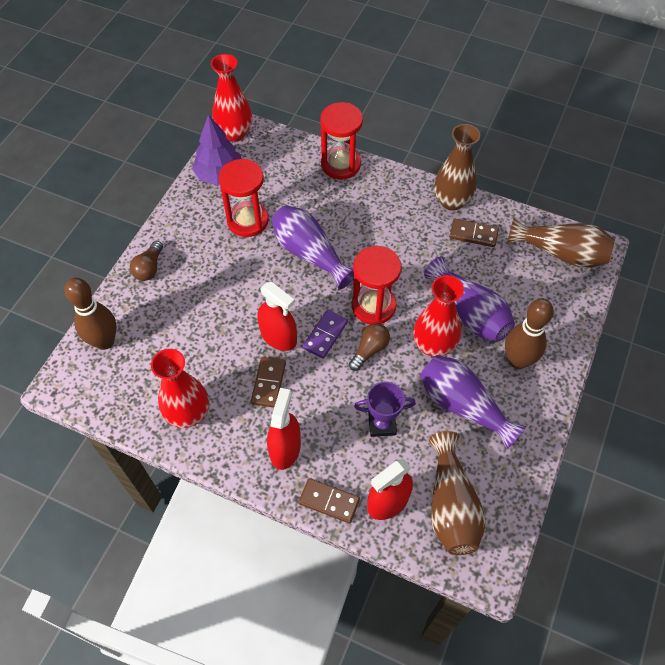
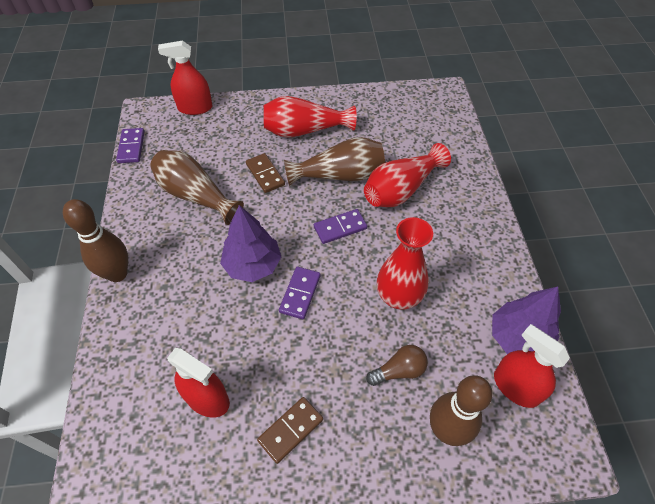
brown domino: [251,357,286,407] [299,478,360,523] [450,219,499,247] = 3 -> [246,153,285,193] [257,397,323,464] = 2
brown light bulb: [130,241,163,281] [349,323,390,371] = 2 -> [366,345,428,386] = 1
brown vase: [429,431,486,555] [434,124,480,211] [508,218,615,268] = 3 -> [150,150,244,225] [284,137,385,186] = 2
purple domino: [303,309,348,359] = 1 -> [116,128,144,163] [279,267,320,319] [314,209,367,244] = 3
purple tree: [192,114,242,185] = 1 -> [220,205,281,282] [492,286,561,354] = 2
purple trophy: [354,382,416,437] = 1 -> none = 0
purple vase: [271,205,354,290] [420,355,527,450] [424,256,515,342] = 3 -> none = 0
red hourglass: [219,159,269,237] [320,102,363,179] [352,246,402,324] = 3 -> none = 0

